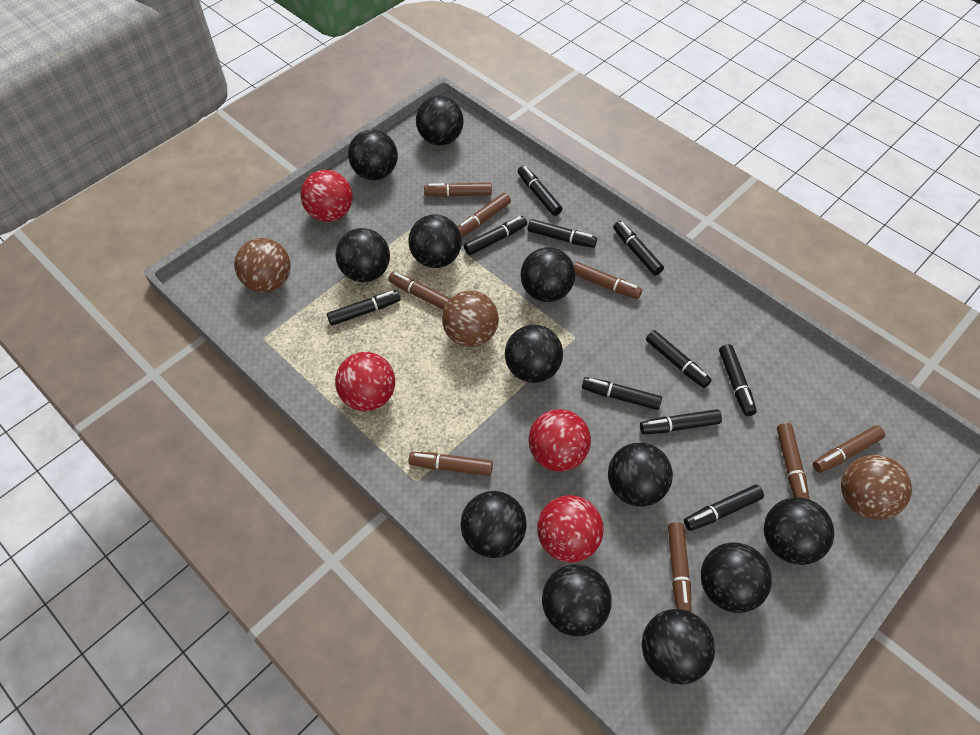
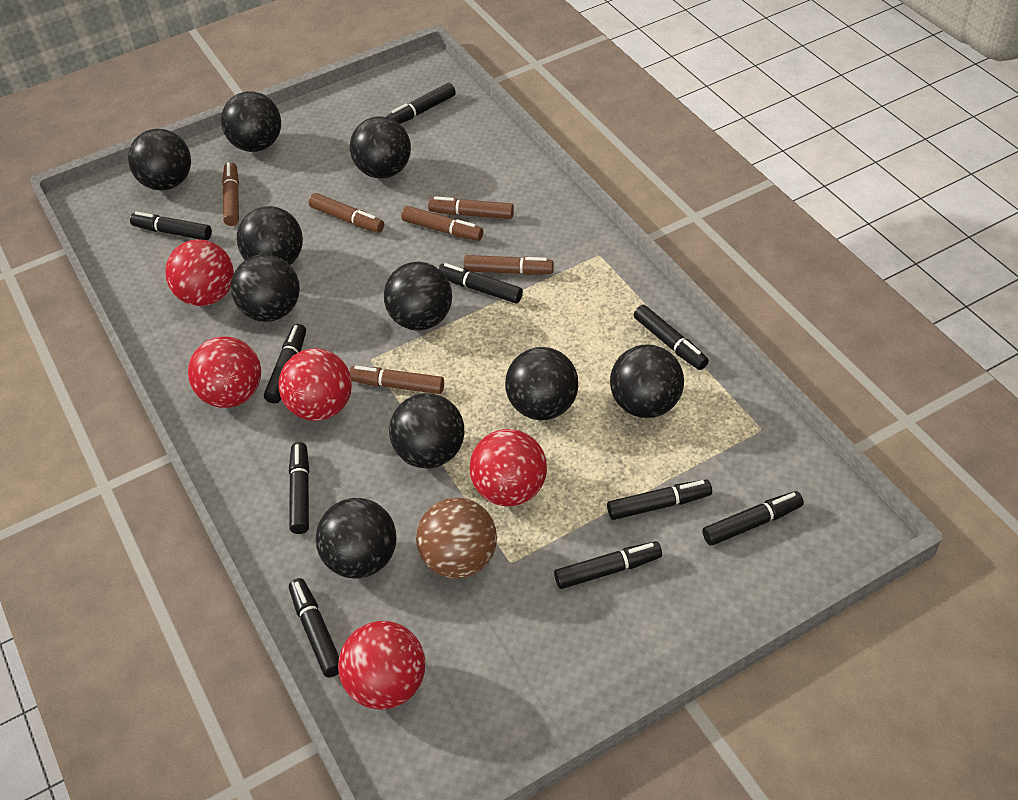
black ball: [336,228,390,282] [348,130,398,180] [408,214,462,268] [416,96,464,146] [461,491,527,558] [505,325,563,383] [521,247,575,302] [542,564,611,636] [608,443,673,507] [642,609,715,684] [701,543,772,613] [764,497,834,565] = 12 -> [128,129,191,191] [221,91,281,152] [231,254,300,322] [237,206,303,265] [316,498,397,578] [350,116,411,179] [384,262,452,331] [389,393,465,468] [505,347,578,420] [610,344,684,418] = 10
brown ball: [234,238,291,293] [442,290,499,347] [841,455,912,520] = 3 -> [416,497,497,579] = 1
brown marker: [388,272,450,310] [408,452,493,476] [424,183,492,197] [457,193,511,237] [574,262,642,299] [668,522,691,612] [777,423,809,499] [813,425,885,473] = 8 -> [222,162,239,226] [309,193,384,233] [349,366,444,394] [401,206,483,241] [428,196,514,219] [464,255,554,275] = 6
red ball: [301,170,353,222] [335,352,395,411] [528,409,591,472] [537,495,604,563] = 4 -> [165,239,234,306] [188,336,261,408] [278,349,352,421] [338,621,425,710] [470,429,547,506] = 5

